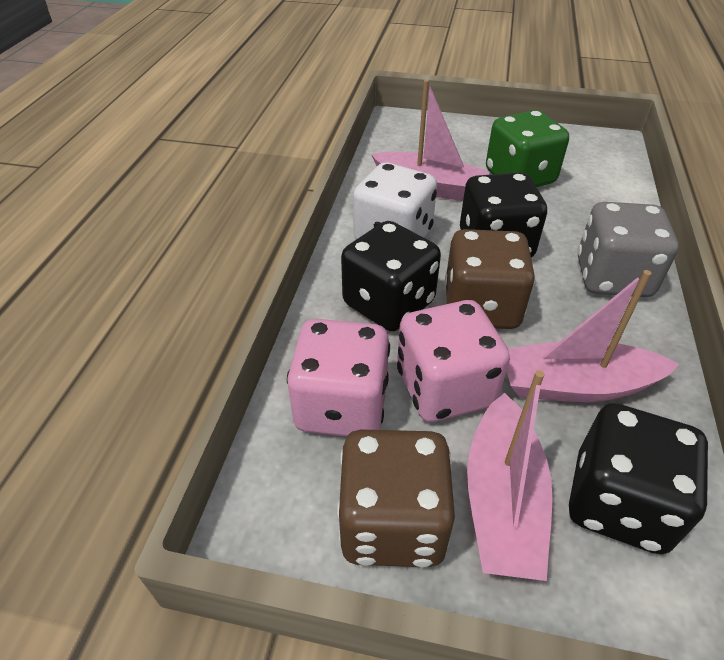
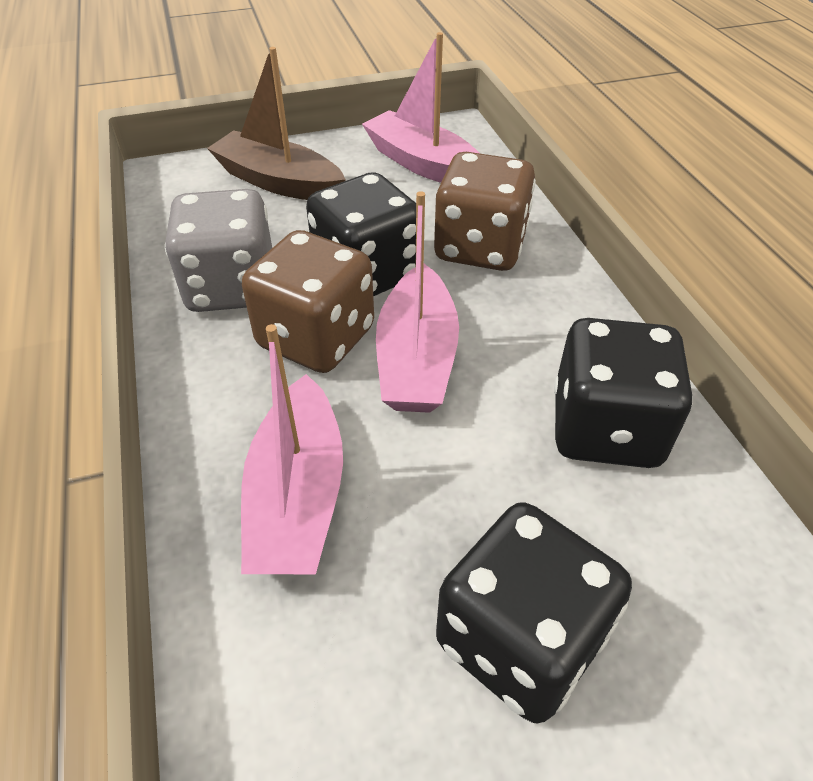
brown boat: none = 0 -> [207,47,346,200] = 1
green dice: [486,110,569,187] = 1 -> none = 0
pink dice: [287,319,390,437] [397,300,510,422] = 2 -> none = 0
white dice: [353,162,437,239] = 1 -> none = 0

